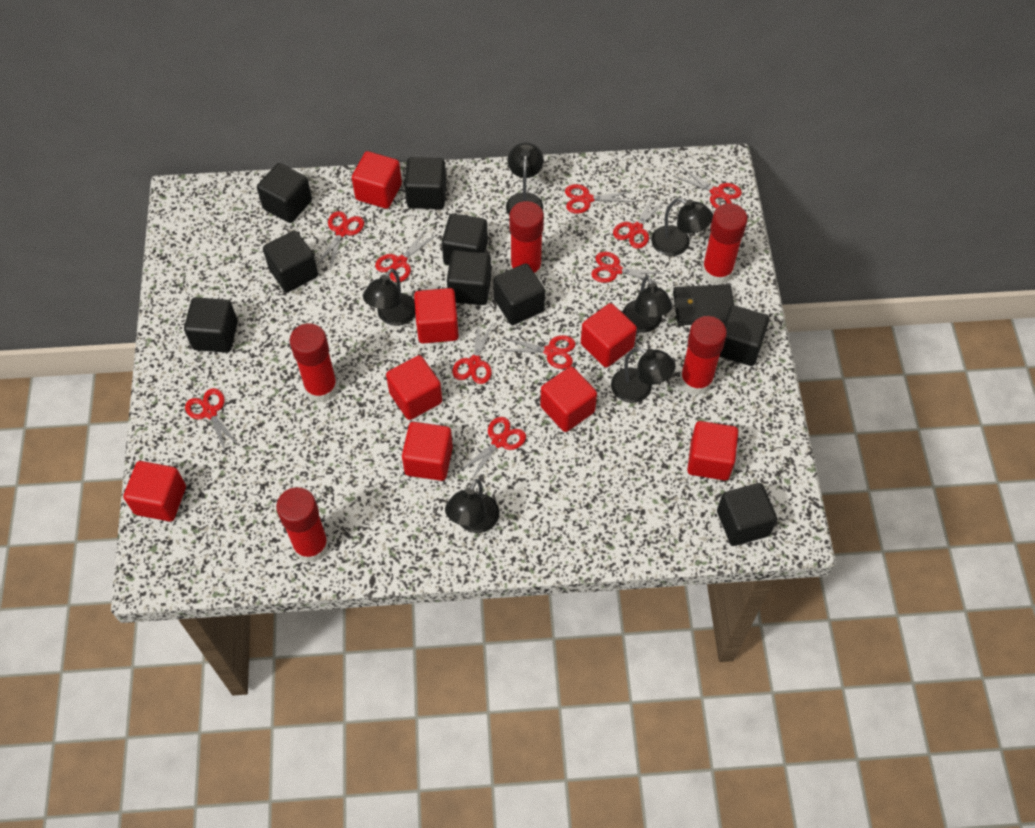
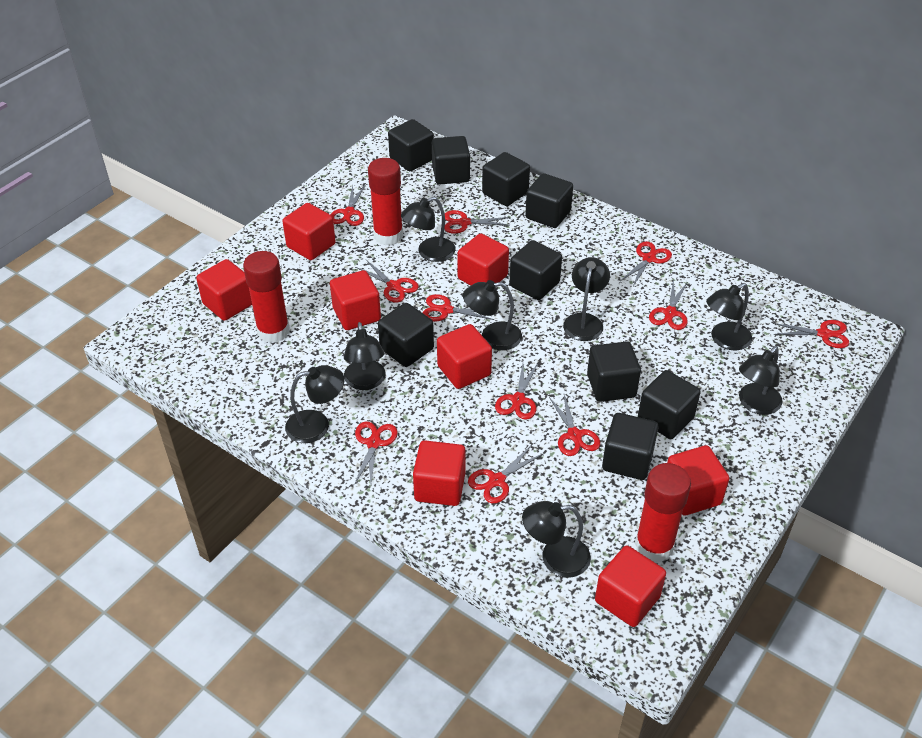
black lamp: [363,268,416,326] [445,479,499,533] [506,142,544,215] [611,347,676,403] [623,275,672,333] [651,198,713,256] = 6 -> [285,365,345,443] [344,322,385,390] [401,197,456,262] [463,280,522,350] [522,501,591,578] [563,257,610,341] [706,283,752,350] [739,346,783,415] = 8
black wallet: [673,284,734,326] = 1 -> none = 0
red glue stick: [276,487,329,563] [290,323,338,402] [509,201,544,278] [680,316,727,395] [702,203,748,284] = 5 -> [243,251,290,343] [368,158,403,245] [635,463,691,562] = 3
red scissors: [185,388,240,453] [316,211,364,269] [375,229,436,282] [452,322,493,384] [458,417,526,480] [500,335,576,369] [565,184,635,214] [591,252,662,284] [613,195,665,249] [674,167,742,209] = 10 -> [330,185,365,226] [354,421,398,485] [356,260,419,303] [423,294,494,322] [444,210,510,234] [468,446,544,503] [495,363,538,420] [549,394,600,456] [620,241,672,286] [649,280,688,330] [772,320,849,348] = 11

